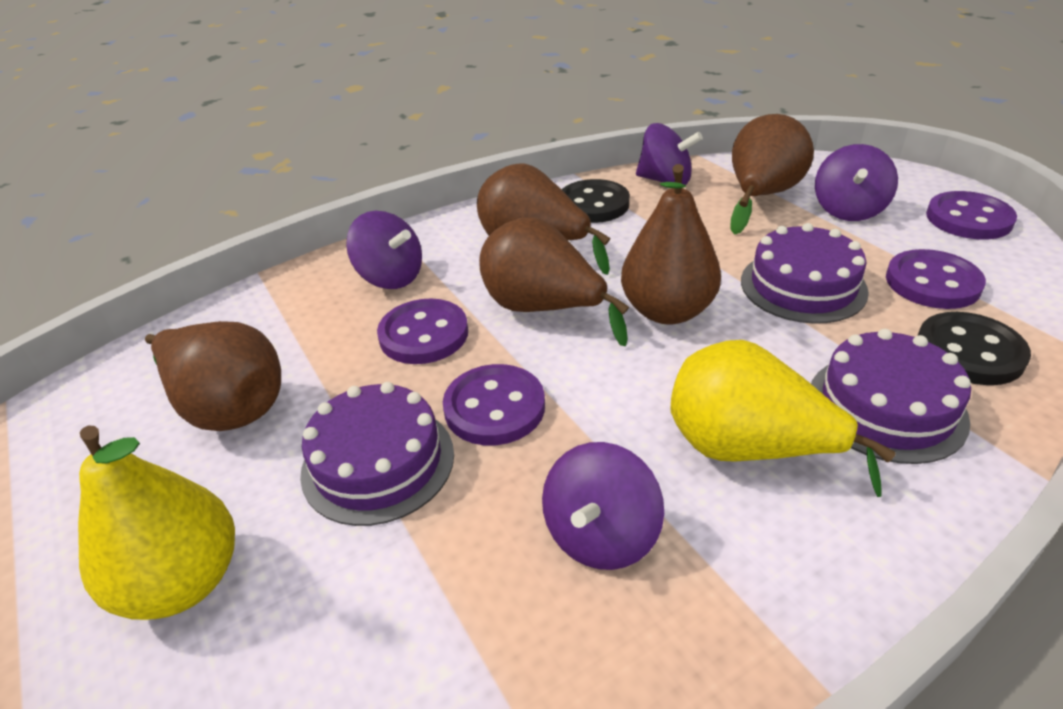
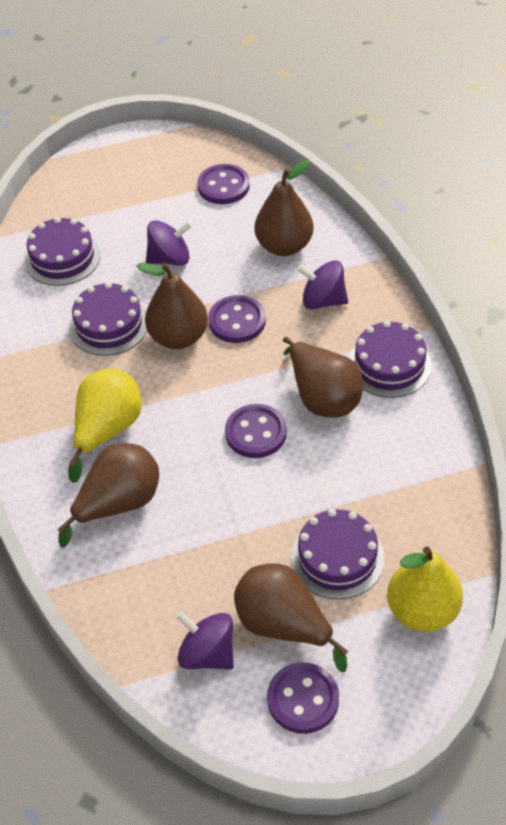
black button: [561,179,630,223] [917,312,1031,385] = 2 -> none = 0
purple cake: [300,382,454,526] [741,223,869,324] [811,329,971,464] = 3 -> [24,217,101,286] [69,282,147,356] [291,509,385,599] [349,321,432,398] = 4
purple spinning top: [346,211,422,289] [542,442,664,570] [636,123,703,185] [815,144,898,221] = 4 -> [146,220,192,265] [176,611,234,670] [297,260,348,309] = 3

